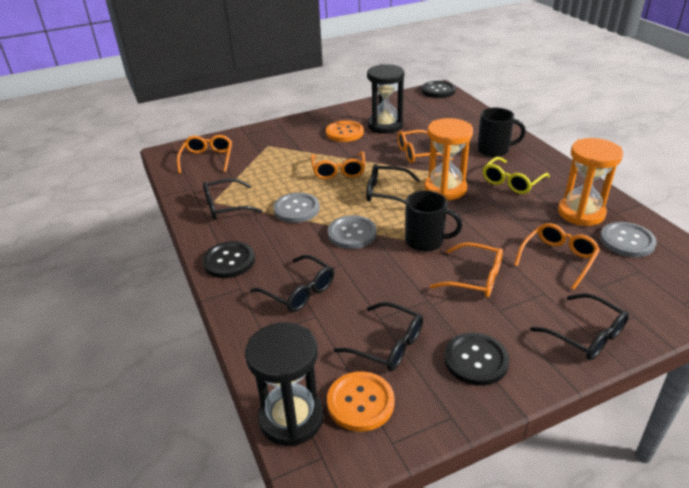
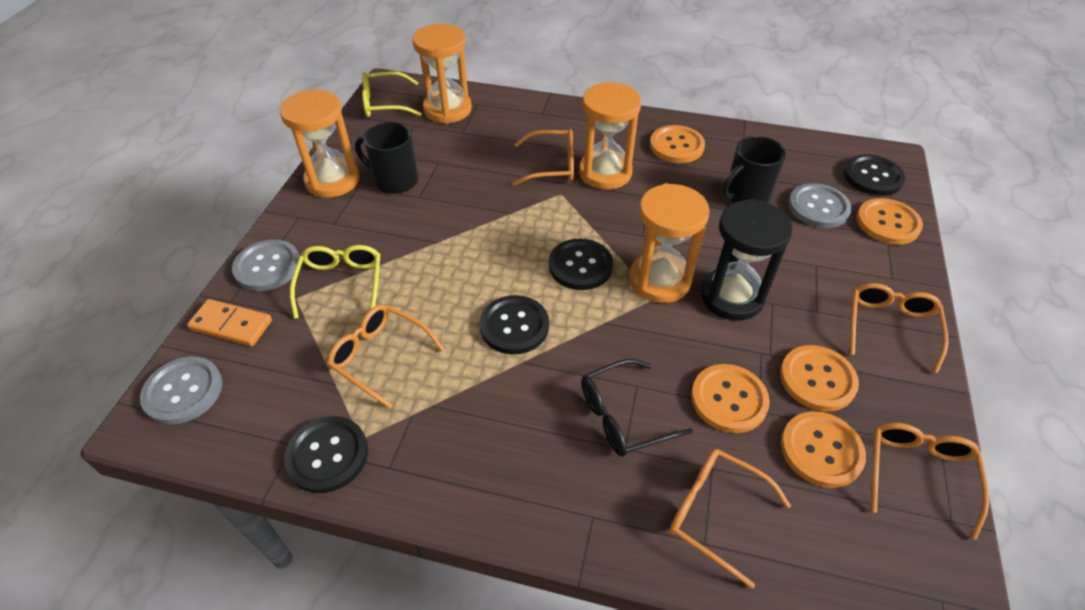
black button: [203,241,255,278] [421,81,456,98] [444,332,509,386] = 3 -> [284,416,368,493] [480,295,549,355] [549,238,613,290] [844,155,906,196] = 4
black glasses: [203,178,263,220] [251,255,334,312] [333,302,423,371] [366,164,420,204] [530,293,629,360] = 5 -> [581,359,693,457] = 1
black hourglass: [245,322,324,446] [367,64,405,134] = 2 -> [701,199,793,321] = 1
orange button: [326,120,364,142] [327,371,395,431] = 2 -> [650,125,705,163] [691,364,770,433] [780,345,859,411] [781,411,866,488] [856,198,923,245] = 5
orange domino: none = 0 -> [187,299,272,346] = 1
orange hourglass: [424,118,473,200] [558,138,623,226] = 2 -> [280,90,359,198] [412,24,472,124] [579,82,641,190] [629,183,710,303] = 4
yellow glasses: [483,157,550,194] = 1 -> [290,245,380,319] [362,71,422,117] = 2

